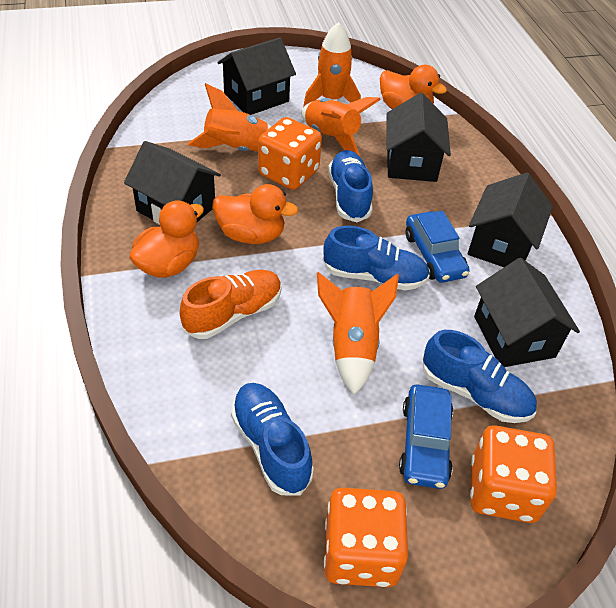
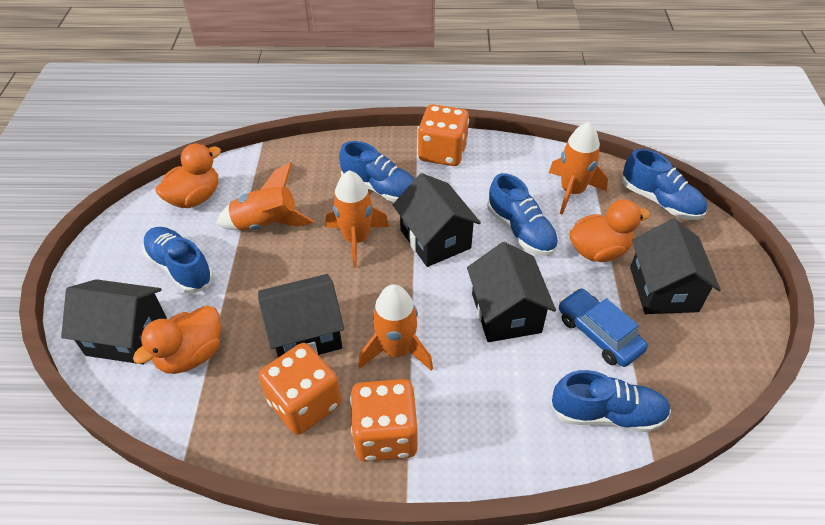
blue car: [399,384,453,489] [406,211,470,283] = 2 -> [559,288,648,367] = 1
blue shoe: [231,383,314,496] [323,226,430,290] [328,150,373,222] [423,330,537,423] = 4 -> [143,227,213,293] [339,141,415,202] [487,173,558,256] [550,370,671,432] [622,149,707,220] = 5
orange shoe: [179,270,282,339] = 1 -> none = 0

